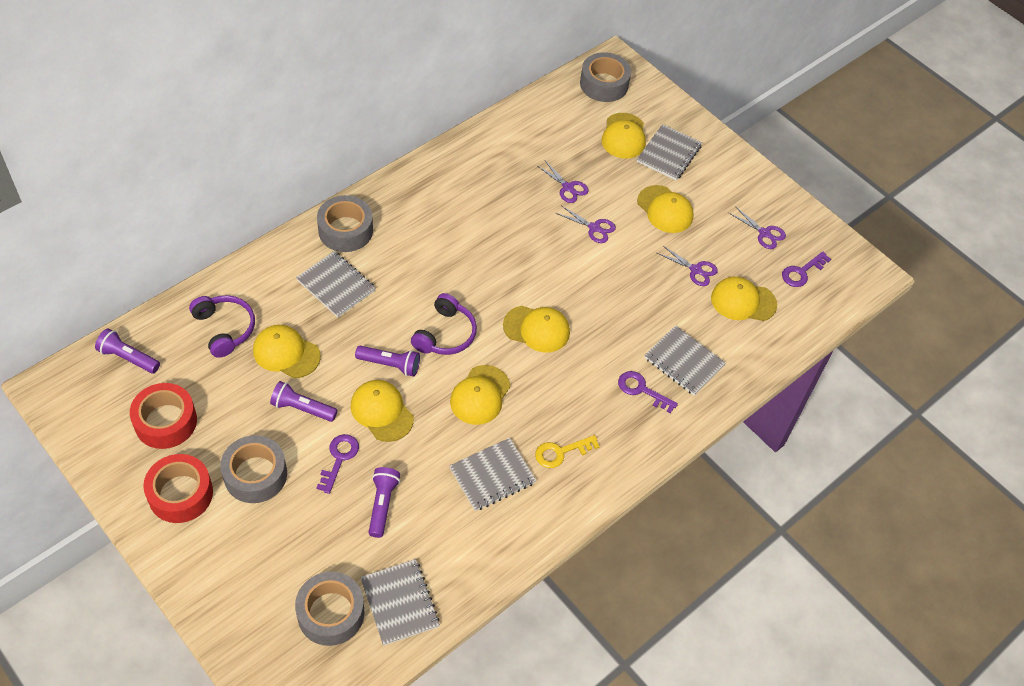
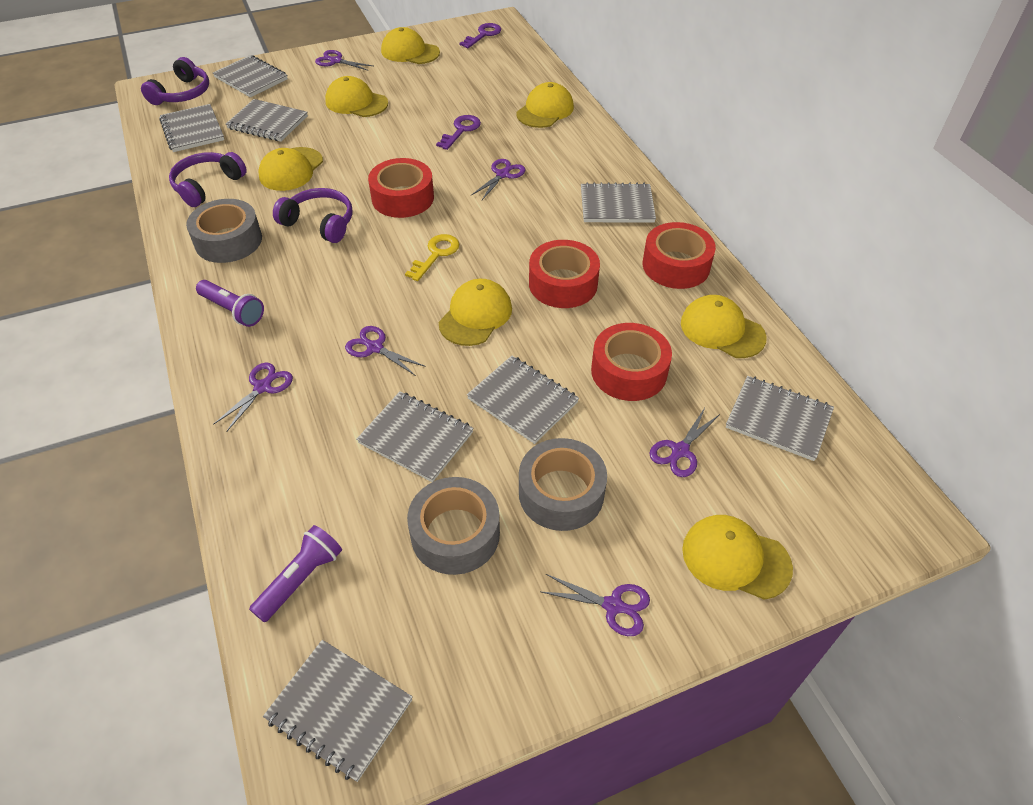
grey notebook: [296,251,376,317] [361,559,440,646] [449,438,536,511] [637,124,702,180] [644,325,726,396] = 5 -> [159,104,224,152] [213,55,288,97] [226,99,308,142] [263,640,413,782] [357,391,474,482] [467,356,579,444] [581,182,656,223] [726,376,834,461] = 8
grey tape: [220,435,287,503] [295,572,364,646] [317,195,373,252] [580,52,631,102] = 4 -> [186,199,262,263] [407,477,500,575] [519,438,607,531] = 3
purple flashlight: [95,328,160,373] [270,381,338,422] [355,346,420,377] [368,467,400,538] = 4 -> [196,280,264,327] [249,525,342,622] = 2
purple headphones: [189,295,255,358] [411,293,477,355] = 2 -> [141,57,209,105] [169,152,247,207] [273,188,353,243] = 3
purple key: [317,434,359,494] [618,371,678,414] [782,251,831,287] = 3 -> [436,115,481,150] [459,23,501,48] = 2
purple scissors: [537,160,589,203] [556,205,616,243] [657,245,718,286] [729,206,786,249] = 4 -> [213,363,293,432] [315,50,373,71] [345,326,426,376] [471,159,525,200] [541,574,650,636] [649,408,720,477] = 6
red tape: [130,383,197,449] [143,454,213,523] = 2 -> [368,158,434,218] [529,240,600,308] [591,323,672,401] [643,222,716,289] = 4

